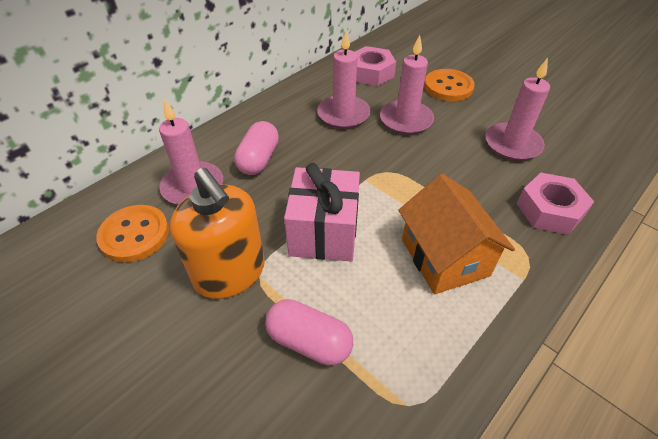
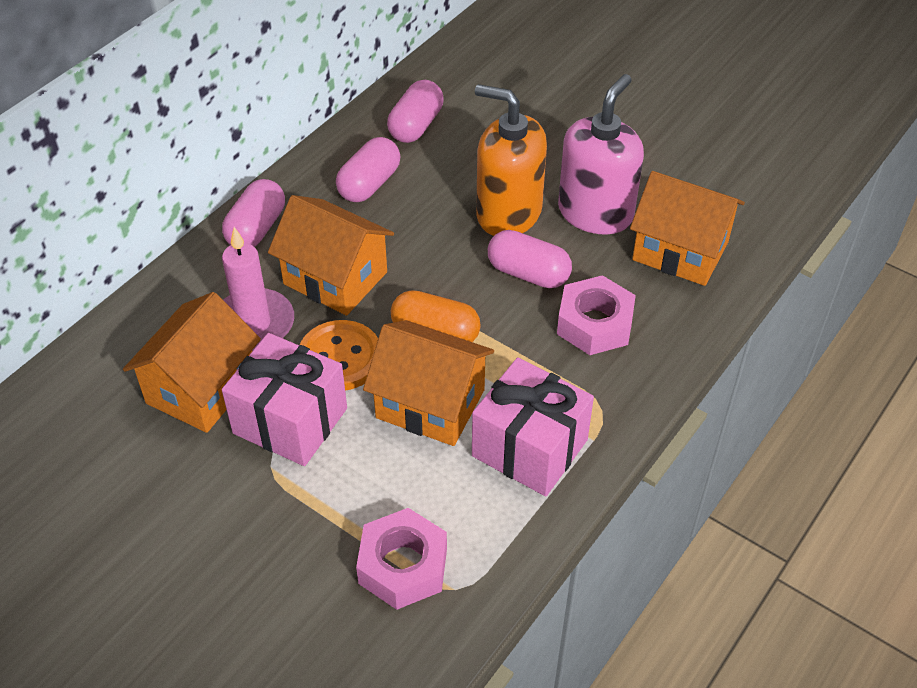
orange button: [96,205,169,262] [424,69,475,101] = 2 -> [299,320,378,391] = 1
orange capsule: none = 0 -> [391,290,481,342] = 1
orange house: [398,174,515,294] = 1 -> [123,292,261,433] [268,195,394,316] [363,320,494,446] [630,171,745,286] = 4
pink candle: [159,99,223,205] [317,30,371,129] [380,35,434,135] [485,58,550,161] = 4 -> [222,227,294,351] = 1
pink capsule: [234,121,279,175] [265,299,353,366] = 2 -> [222,179,285,247] [336,137,401,202] [387,80,444,143] [488,230,572,288] = 4
pink gift: [284,163,360,262] = 1 -> [222,333,347,466] [472,357,594,496] = 2
pink soap dispenser: none = 0 -> [558,74,644,235] = 1

